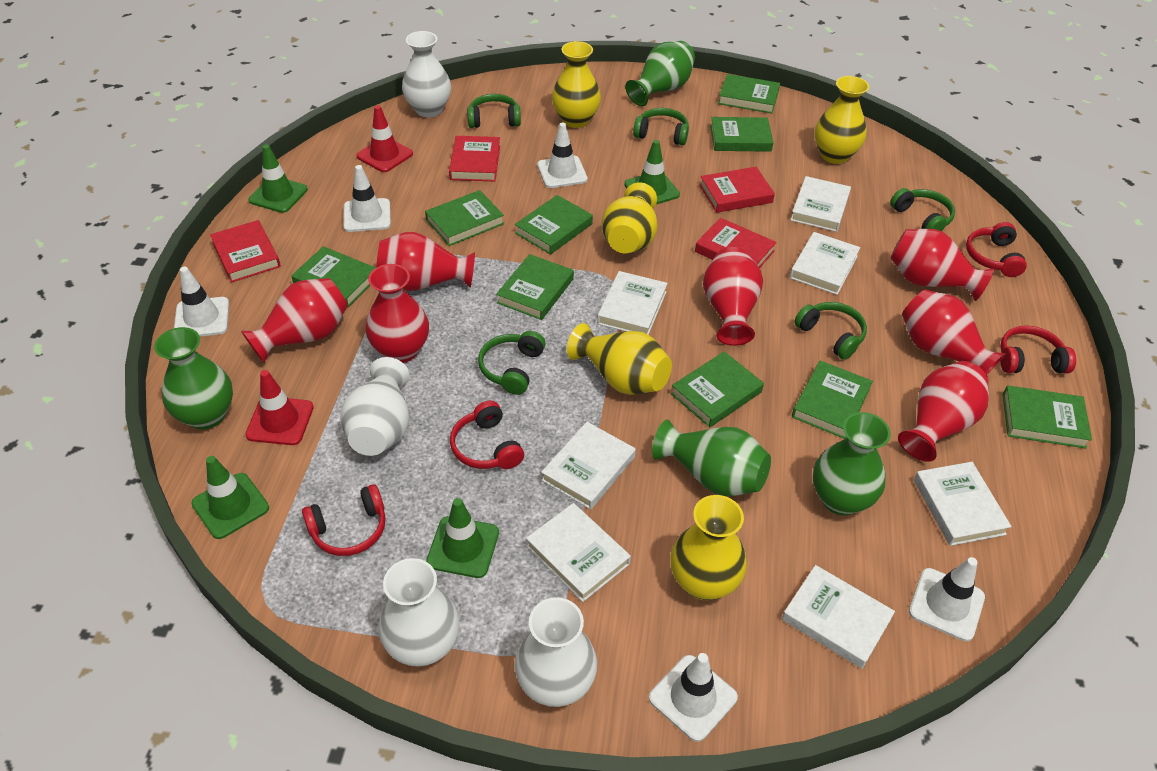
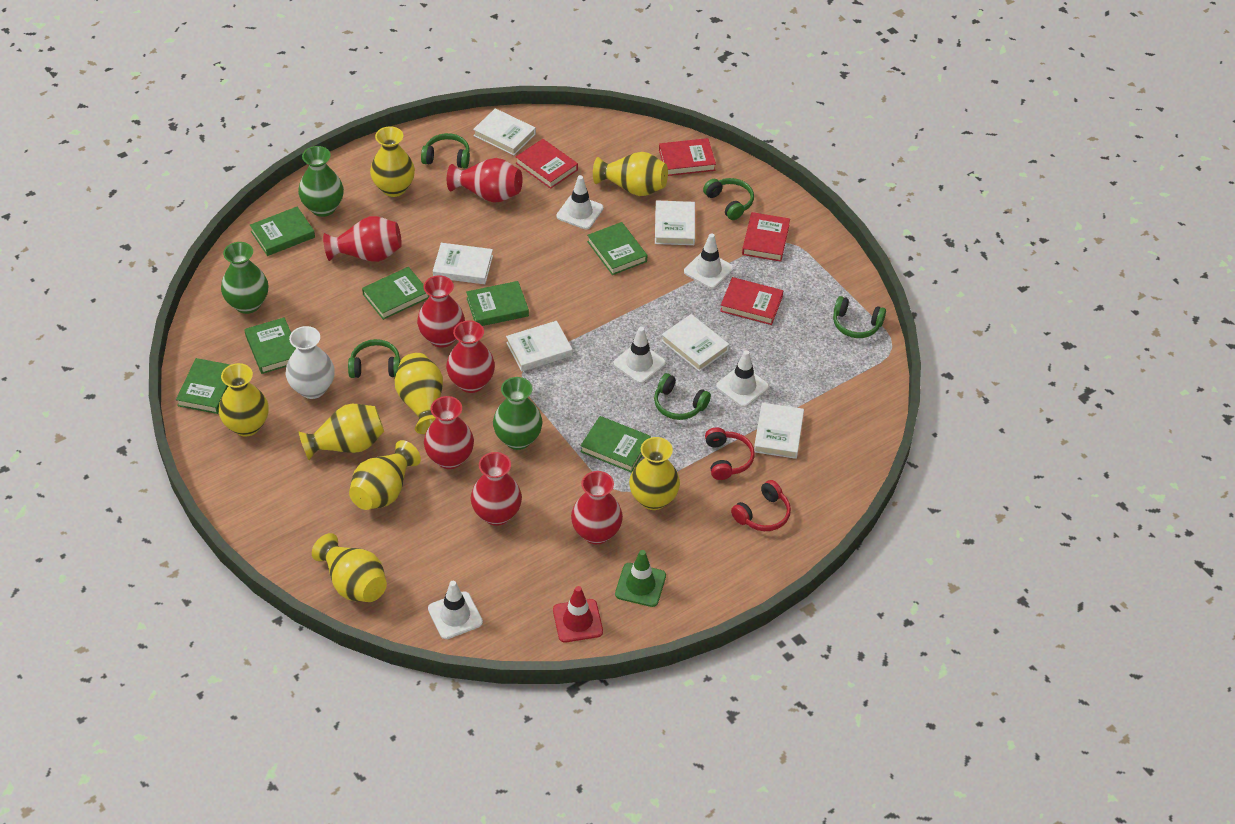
green book: [291,246,376,307] [425,190,504,246] [496,254,574,320] [515,195,593,255] [671,351,764,427] [710,117,774,152] [718,74,780,113] [792,361,873,439] [1003,385,1092,449] = 9 -> [176,358,230,414] [244,317,296,374] [250,207,315,256] [362,267,429,320] [466,281,529,326] [580,416,651,473] [587,222,647,275] = 7
green traffic cone: [191,456,269,539] [248,144,308,213] [426,498,499,578] [624,140,680,204] = 4 -> [615,550,666,607] = 1
green vase: [154,327,233,430] [625,41,695,106] [652,419,771,496] [813,412,891,515] = 4 -> [221,242,268,314] [298,146,344,217] [493,377,542,450] = 3
red headphones: [302,484,386,556] [450,401,524,469] [966,222,1027,277] [1000,325,1076,374] = 4 -> [705,427,755,480] [731,480,791,531] = 2
red traffic cone: [245,370,314,445] [356,105,413,172] = 2 -> [553,586,603,643] = 1
white book: [526,503,631,602] [541,422,636,510] [597,271,668,335] [782,565,895,669] [790,232,860,295] [791,176,851,232] [914,462,1012,546] = 7 -> [433,243,493,284] [473,108,536,155] [506,321,573,372] [655,200,695,245] [661,314,729,372] [754,403,804,459] = 6
white vase: [340,357,410,456] [379,558,460,667] [402,31,451,117] [515,597,597,707] = 4 -> [286,326,335,399] = 1
yellow vase: [552,41,601,128] [567,323,672,395] [602,182,658,253] [670,495,747,600] [815,76,869,164] = 5 -> [219,363,269,437] [299,404,384,460] [312,533,387,602] [349,440,421,510] [370,126,415,197] [395,353,443,434] [593,152,668,196] [629,437,680,510] = 8

